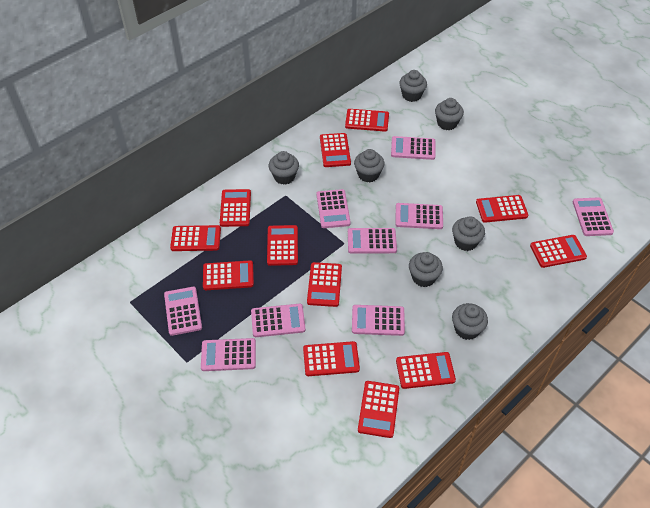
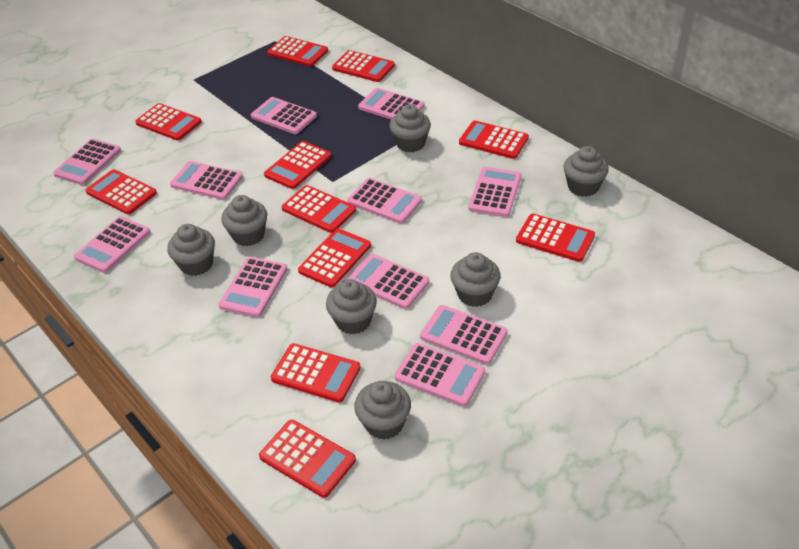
pink calculator: [164,287,202,336] [201,338,256,371] [251,304,306,337] [316,189,351,228] [348,228,397,253] [352,305,405,336] [391,136,435,160] [395,203,443,229] [572,197,614,236] = 9 -> [53,139,121,185] [74,216,150,273] [170,161,243,200] [219,257,287,317] [251,97,317,134] [347,178,422,224] [347,254,429,309] [358,88,424,119] [395,343,485,407] [420,305,508,365] [468,167,521,217] = 11
red calculator: [170,225,221,251] [203,260,254,290] [220,189,251,227] [267,225,298,266] [303,341,360,376] [307,262,342,307] [320,133,351,167] [345,109,389,132] [358,381,399,438] [396,352,456,389] [476,195,528,223] [530,235,587,268] = 12 -> [85,169,157,215] [135,103,202,141] [259,419,356,498] [264,141,331,189] [267,36,328,66] [271,343,361,403] [282,185,356,233] [298,228,371,287] [332,50,395,82] [459,121,529,159] [516,214,595,262] = 11

